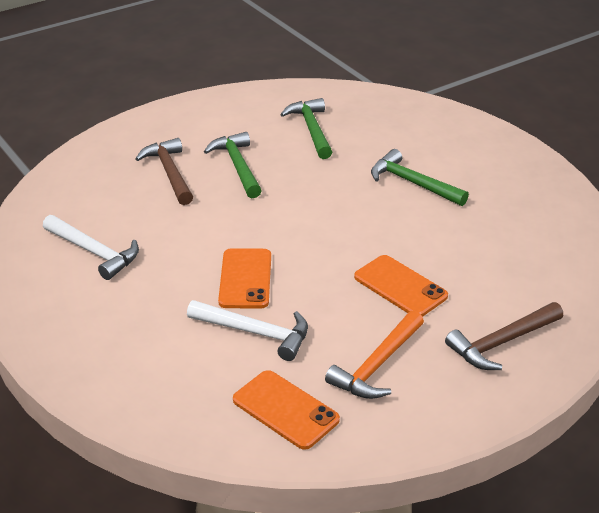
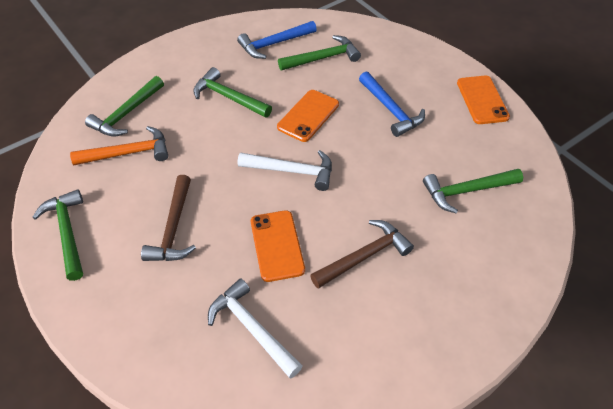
blue hammer: none = 0 -> [237,21,317,59] [359,71,425,137] = 2
green hammer: [204,132,262,198] [280,98,332,159] [371,149,469,206] = 3 -> [32,189,83,281] [85,76,164,137] [193,67,272,118] [278,35,361,71] [423,169,523,214] = 5

